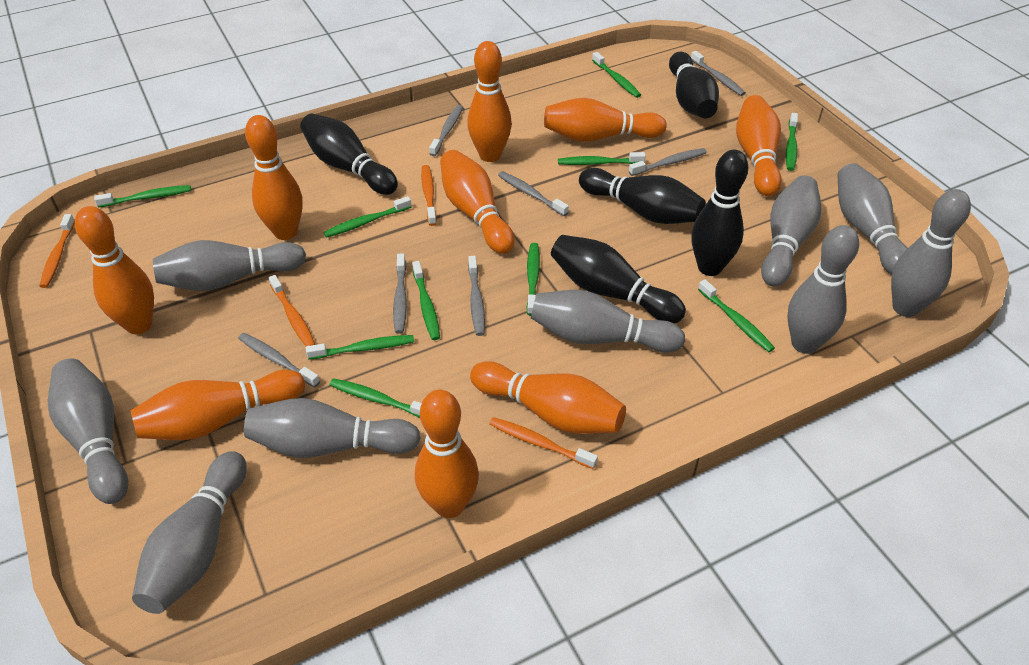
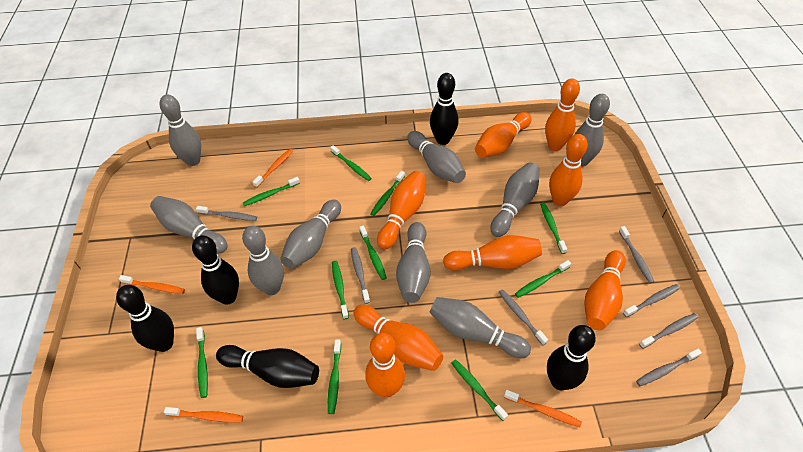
orange bowling pin: [75,206,154,334] [130,370,305,440] [245,115,303,240] [415,390,479,518] [440,150,515,254] [467,41,512,162] [470,361,626,434] [544,98,667,142] [736,95,782,196] = 9 -> [354,305,443,371] [365,333,405,398] [377,171,426,249] [443,235,542,271] [475,112,532,158] [545,78,580,151] [549,134,588,206] [584,250,626,330] = 8

